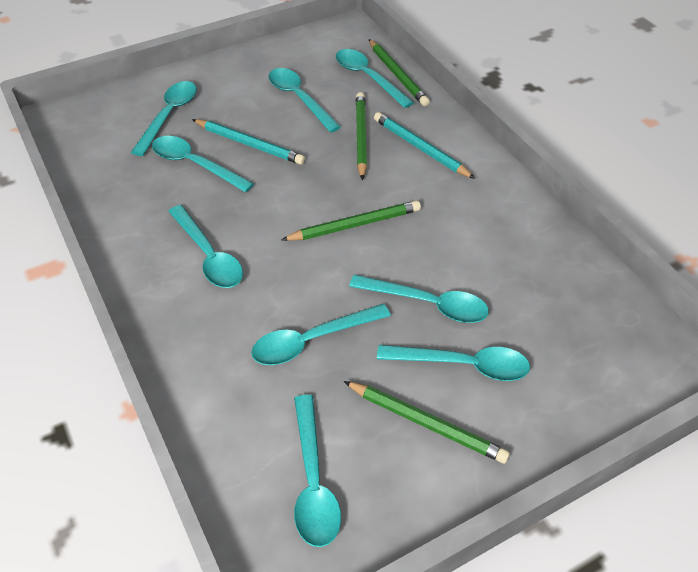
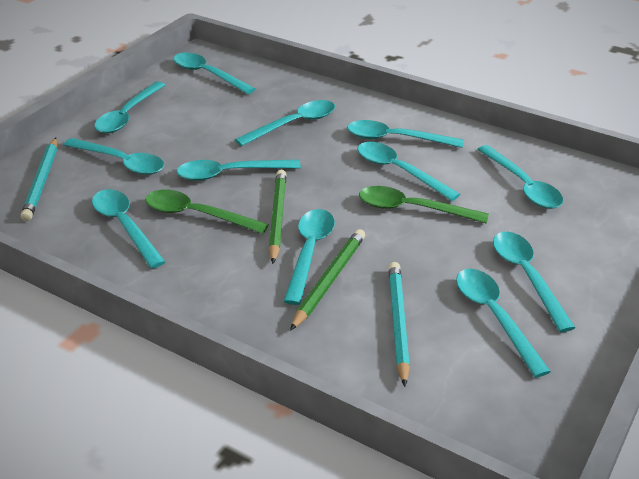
green pencil: [281,201,421,241] [344,381,510,464] [356,92,367,181] [369,39,430,106] = 4 -> [269,170,286,264] [290,229,365,331] = 2
green spoon: none = 0 -> [145,190,269,234] [359,186,489,224] = 2
turquoise spoon: [131,81,197,156] [152,136,254,192] [168,205,243,288] [251,304,391,365] [268,68,341,133] [294,395,341,547] [336,49,414,108] [349,275,489,323] [377,345,530,381] = 9 -> [63,138,164,175] [92,189,165,268] [94,82,165,133] [173,52,255,94] [177,160,301,181] [235,100,335,146] [283,209,335,305] [347,120,464,148] [357,142,460,201] [456,269,551,378] [477,145,563,209] [493,232,575,332] = 12

